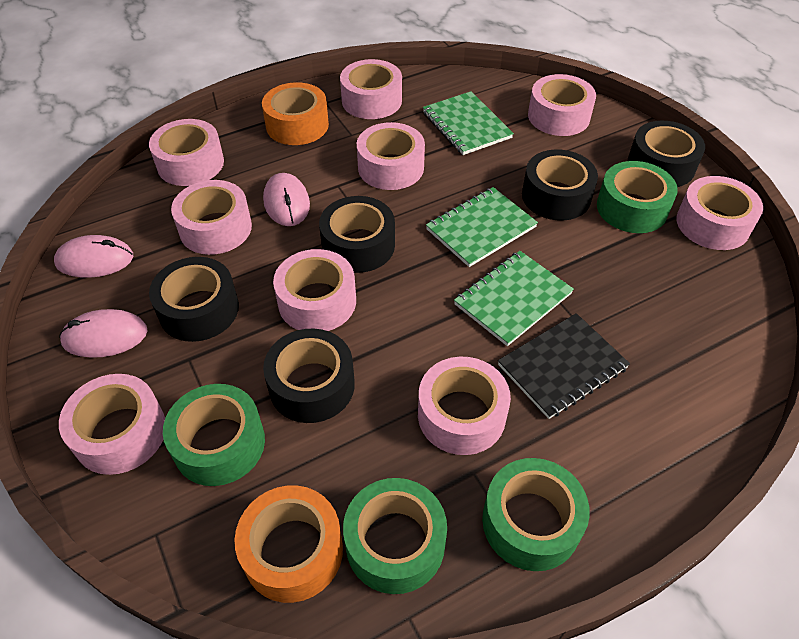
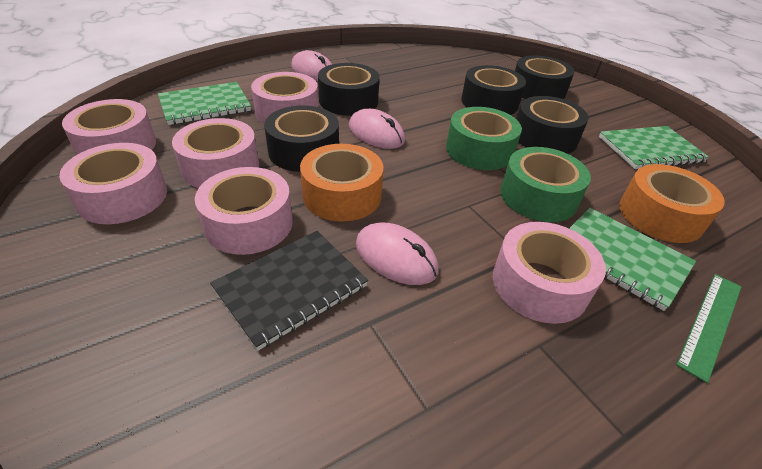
green ruler: none = 0 -> [676,274,741,383] = 1
green tape: [163,384,265,486] [343,478,447,594] [482,458,590,571] [597,161,678,233] = 4 -> [446,107,522,170] [500,147,591,222] = 2
pink tape: [59,374,165,475] [149,119,224,186] [171,180,252,255] [273,249,356,331] [340,59,402,119] [357,122,425,190] [418,357,511,455] [528,74,596,136] [677,176,763,250] = 9 -> [59,143,167,224] [62,99,156,155] [172,118,259,188] [195,167,293,255] [251,72,318,124] [493,222,606,324] = 6

